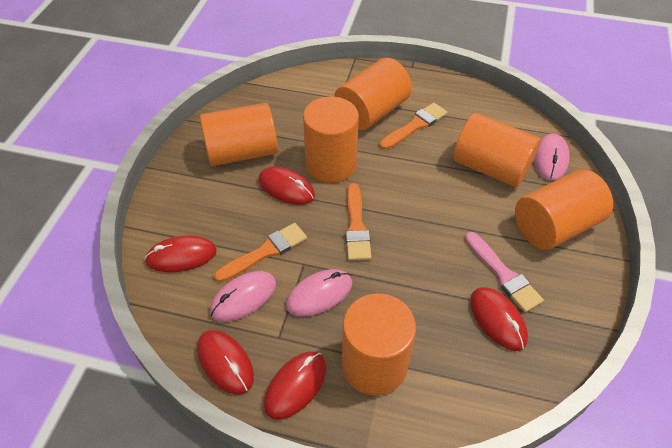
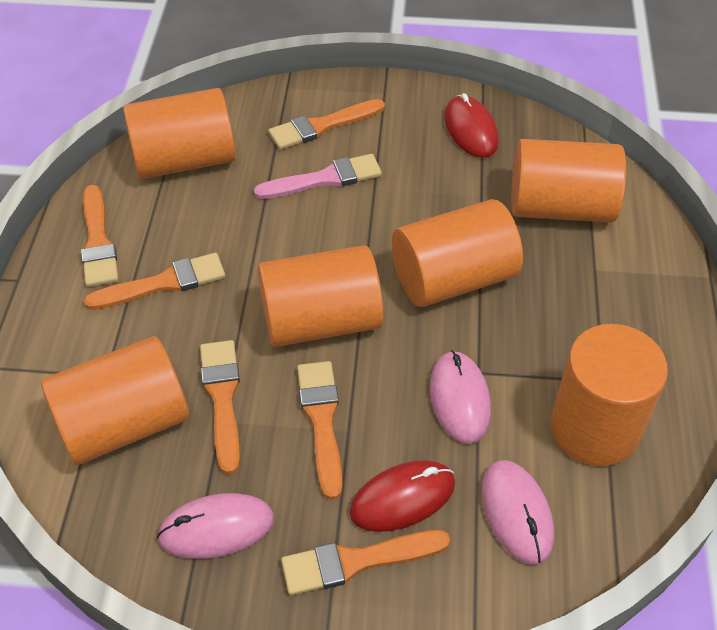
orange brush: [214,223,307,282] [345,183,371,261] [380,103,447,150] = 3 -> [81,185,119,287] [84,253,225,310] [200,340,240,475] [268,99,385,150] [281,530,450,595] [297,361,343,500] = 6
red mouse: [144,235,217,272] [197,330,254,394] [259,167,315,205] [264,351,326,420] [470,287,528,351] = 5 -> [349,460,455,532] [444,93,499,158] = 2

